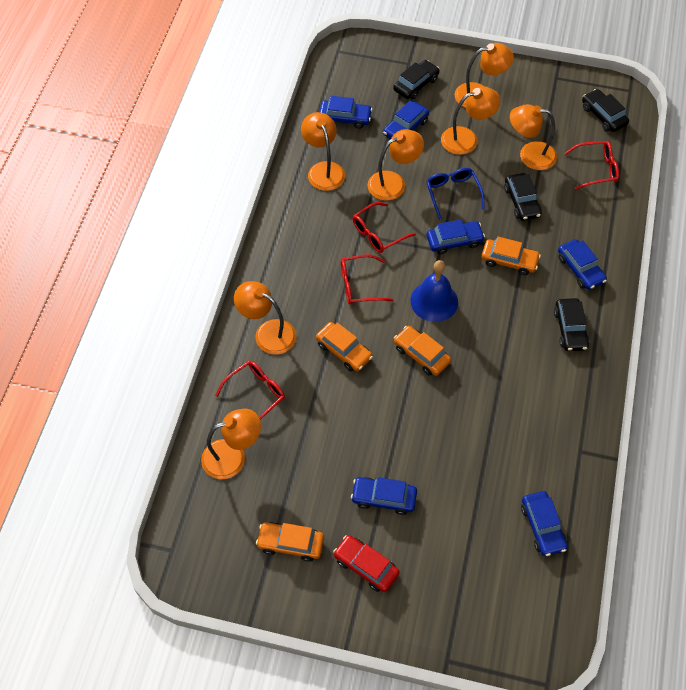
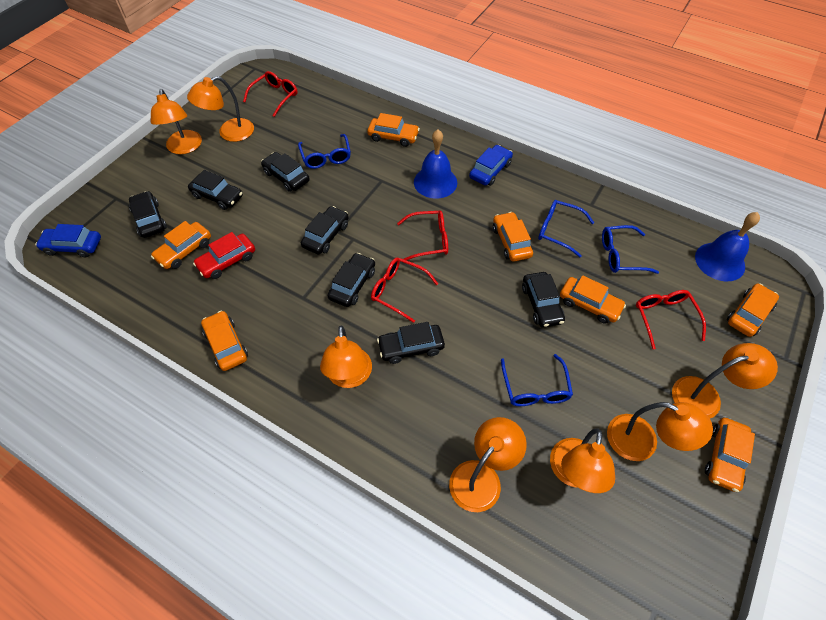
black car: [393,60,440,100] [504,173,542,221] [554,298,589,351] [582,89,629,132] = 4 -> [129,191,167,238] [188,170,243,210] [261,152,310,192] [301,206,349,255] [327,253,375,307] [377,322,445,364] [522,272,565,328] = 7
blue bell: [411,260,458,322] = 1 -> [414,130,457,199] [695,212,760,281] = 2
blue car: [319,96,372,129] [351,477,417,515] [383,101,429,139] [426,219,485,254] [521,491,567,556] [558,239,607,290] = 6 -> [35,224,101,257] [469,145,513,186] = 2
blue glasses: [426,168,485,220] = 1 -> [298,134,351,169] [501,354,573,406] [538,200,594,257] [602,225,659,274] = 4
orange car: [256,522,324,562] [316,322,373,371] [394,326,451,376] [481,237,541,275] = 4 -> [151,221,211,269] [201,311,248,371] [367,113,420,147] [493,212,533,262] [560,275,626,324] [705,418,755,492] [727,283,779,337] = 7

